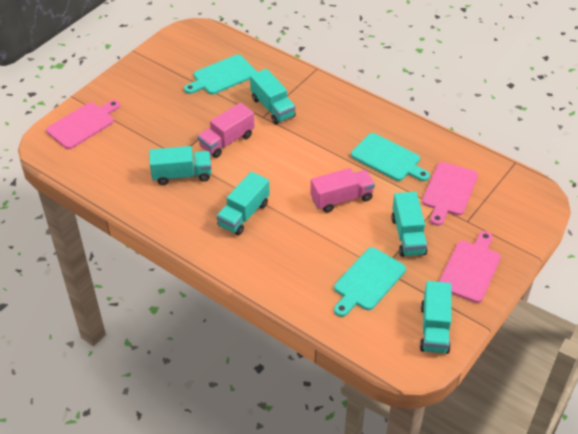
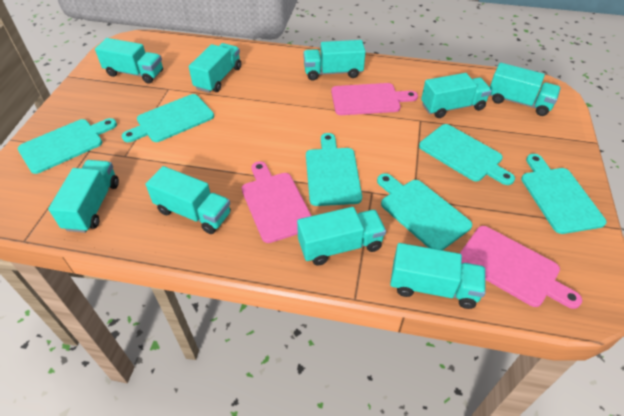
pink truck: [197,103,254,158] [310,168,375,213] = 2 -> none = 0
turquoise cutting board: [184,54,257,94] [334,247,406,317] [351,133,430,181] = 3 -> [17,118,117,174] [122,94,214,142] [306,133,362,206] [377,173,472,250] [419,124,515,185] [521,154,606,234] = 6
turquoise truck: [149,146,211,185] [216,171,270,236] [250,69,296,124] [391,192,427,257] [420,281,451,354] = 5 -> [48,160,119,233] [95,38,163,84] [145,166,231,234] [189,43,241,93] [297,207,386,266] [303,40,366,80] [390,243,486,309] [421,73,492,118] [489,63,561,116] = 9

